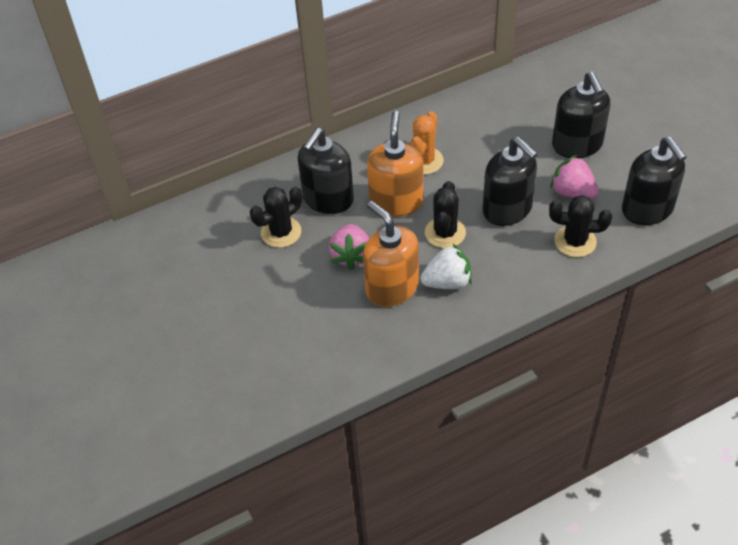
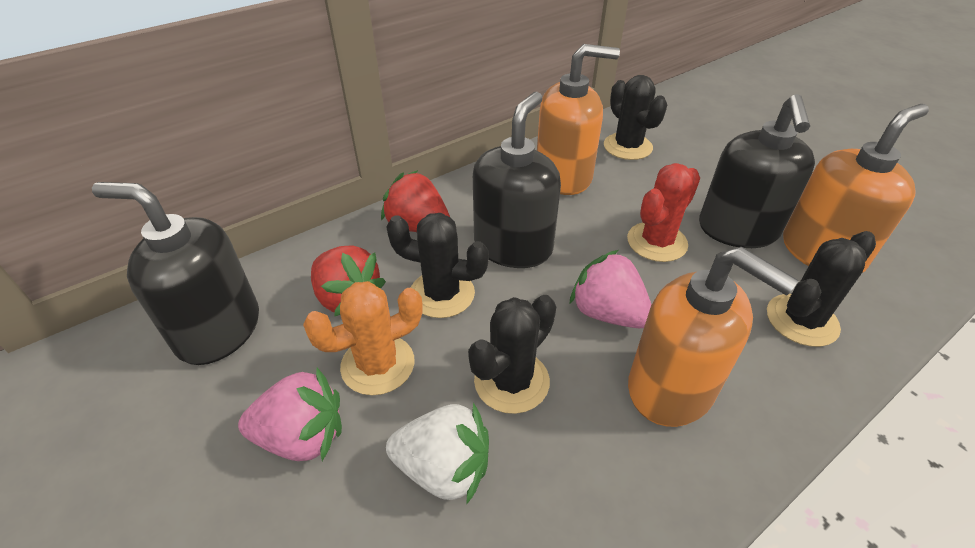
black cactus: [250,186,302,248] [425,181,466,248] [549,195,612,257] = 3 -> [386,213,489,318] [468,295,556,414] [604,75,667,160] [767,231,876,347] = 4
black soap dispenser: [298,128,354,214] [482,137,538,226] [552,72,610,158] [622,137,686,225] = 4 -> [92,182,259,365] [473,92,561,268] [699,94,815,248] = 3
orange soap dispenser: [363,201,419,307] [367,111,423,216] = 2 -> [537,44,620,195] [628,247,798,427] [783,104,929,273] = 3
red cactus: none = 0 -> [627,163,700,262] = 1
red strawberry: none = 0 -> [311,246,386,317] [381,170,450,232] = 2

